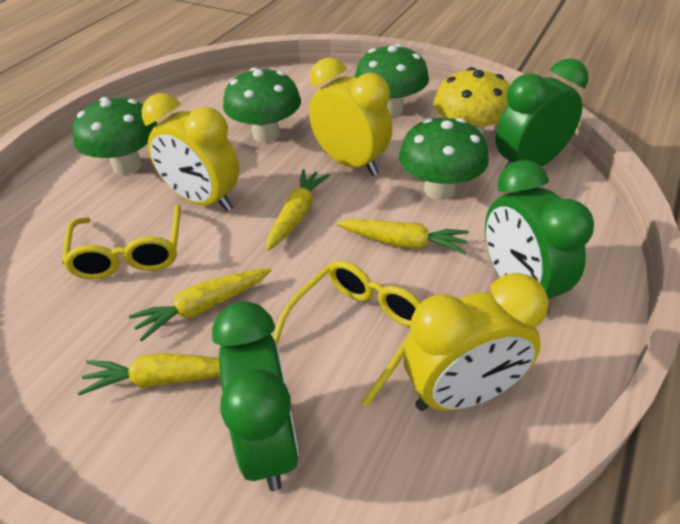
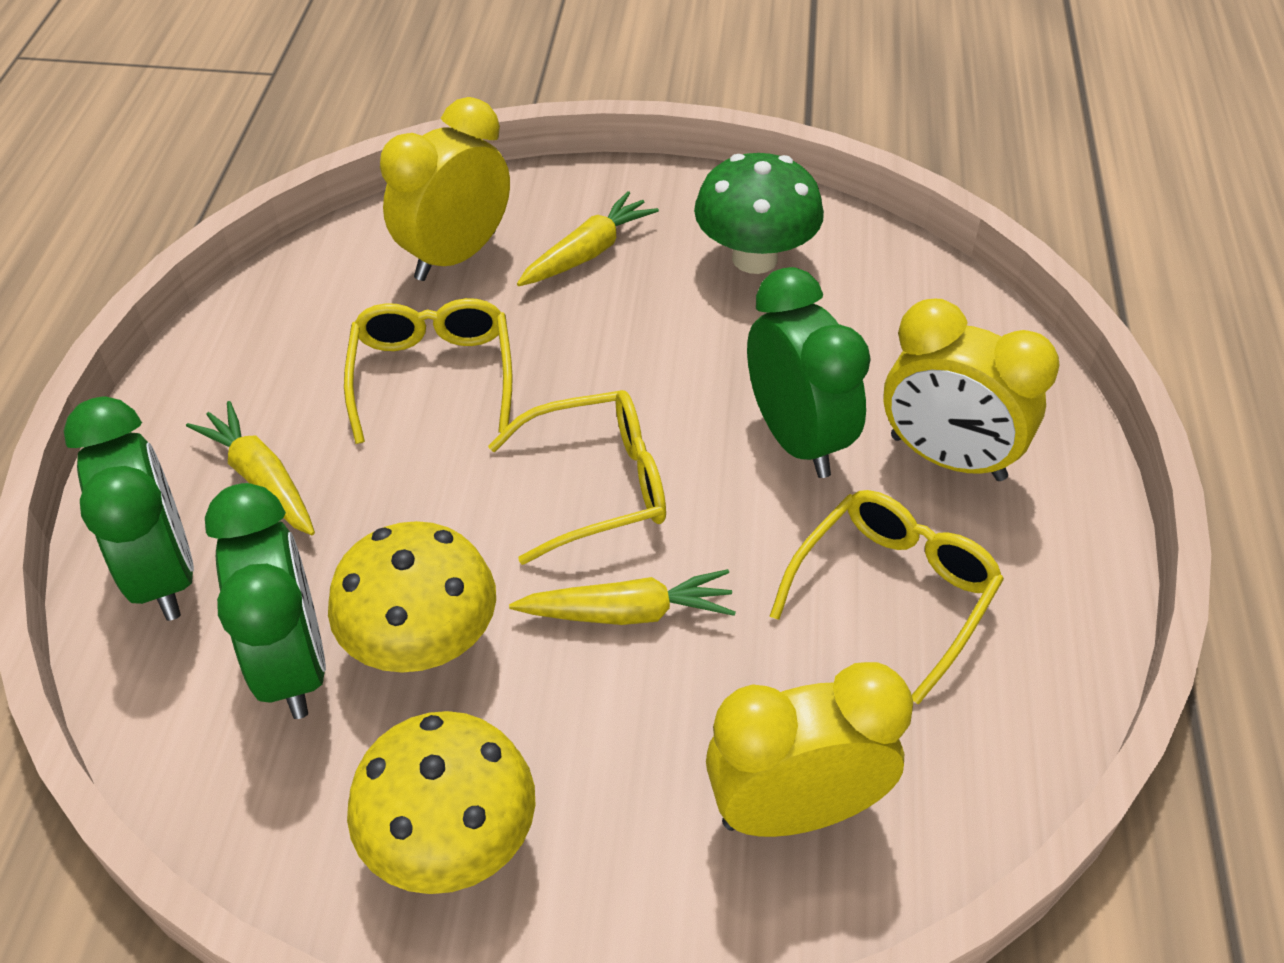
green mushroom: [72,97,157,175] [223,68,301,143] [355,44,429,117] [399,118,489,200] = 4 -> [694,153,824,274] = 1
yellow carrot: [78,353,220,395] [129,268,272,342] [266,169,330,251] [336,219,469,254] = 4 -> [186,401,315,535] [509,569,736,625] [517,191,659,286] = 3
yellow glasses: [62,205,181,280] [273,260,421,407] = 2 -> [344,298,513,444] [488,390,666,565] [770,490,1004,705] = 3
yellow mushroom: [434,67,510,136] = 1 -> [328,521,496,673] [347,711,535,894] = 2

